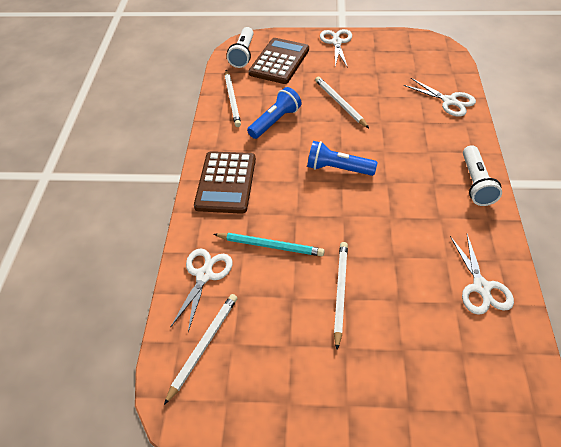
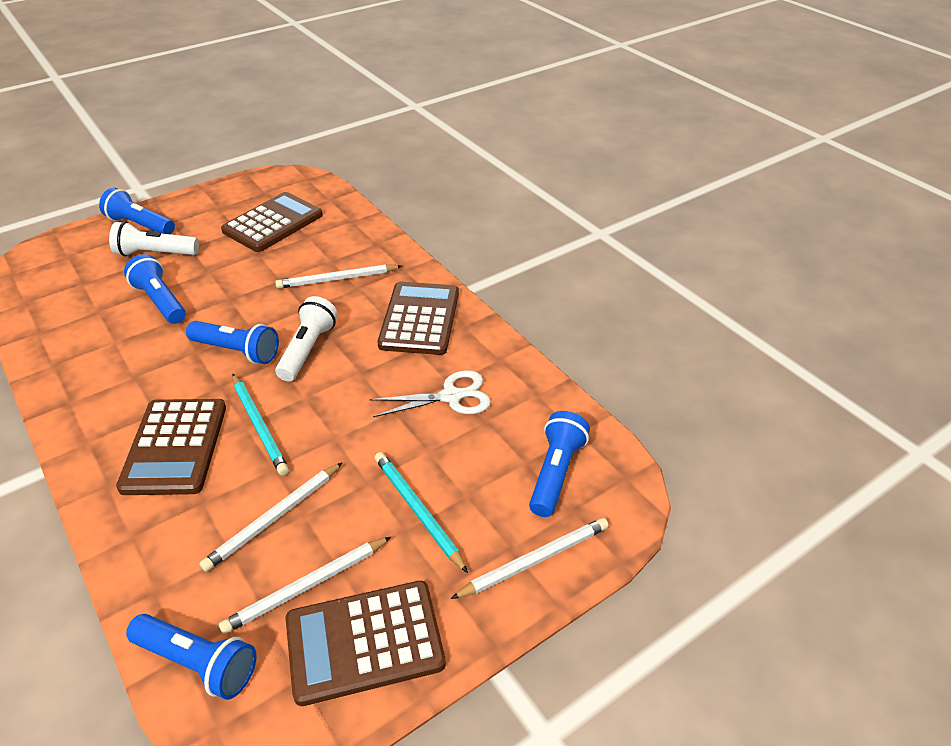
blue flashlight: [247,87,302,139] [307,141,378,176] = 2 -> [99,188,175,234] [124,254,186,324] [126,614,257,700] [186,321,279,364] [529,411,590,517] = 5
brown calculator: [194,151,256,214] [248,38,309,84] = 2 -> [116,399,226,495] [221,192,323,252] [286,581,446,706] [378,282,459,355] = 4
turquoise pencil: [214,233,325,256] = 1 -> [232,374,289,476] [375,452,468,573] = 2
white scissors: [170,249,233,332] [320,29,352,68] [404,78,476,117] [450,234,514,315] = 4 -> [370,370,491,417] = 1

